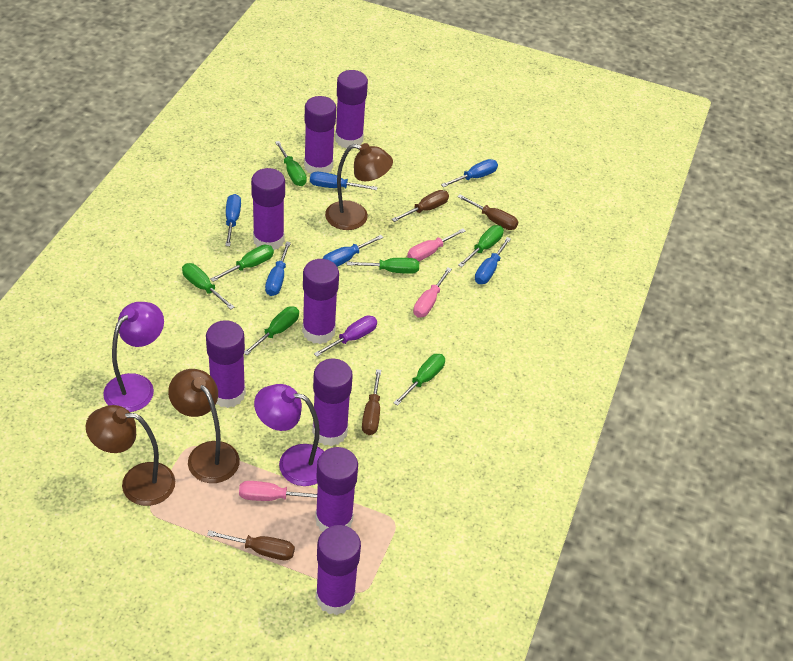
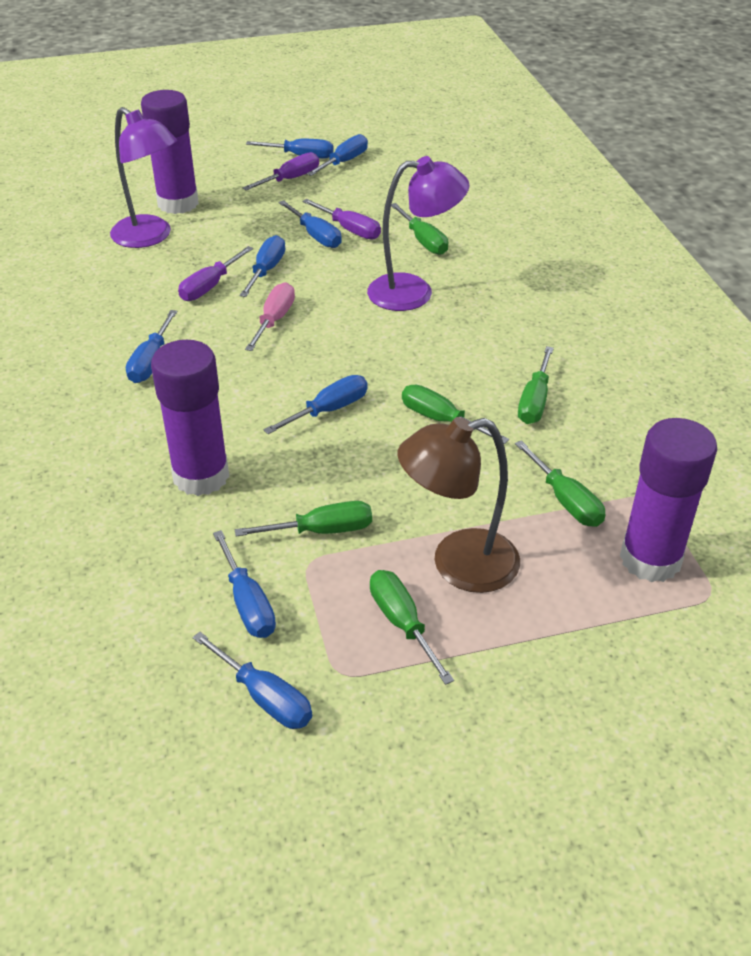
blue screwdriver: [225,194,241,246] [265,241,291,296] [310,172,378,190] [323,235,384,267] [441,159,498,187] [475,237,511,284] = 6 -> [126,310,177,383] [192,632,312,729] [213,530,276,638] [239,235,285,297] [246,139,334,159] [263,375,368,434] [278,200,342,248] [307,134,368,176] = 8
brown lamp: [86,405,175,506] [168,369,240,483] [325,143,393,230] = 3 -> [398,417,520,593] = 1
brown screwdriver: [207,530,295,560] [362,369,381,435] [392,190,449,222] [457,195,518,230] = 4 -> none = 0
green screwdriver: [182,263,234,309] [210,245,274,282] [244,306,299,355] [275,141,307,186] [347,258,419,274] [394,354,445,406] [458,225,504,267] = 7 -> [235,501,372,536] [370,570,454,685] [391,203,448,255] [402,385,509,444] [515,440,606,527] [518,346,554,424] = 6
pink screwdriver: [239,481,317,501] [407,228,466,261] [413,267,452,318] = 3 -> [245,282,295,351] = 1
purple glue stick: [206,320,246,408] [251,168,285,250] [302,259,339,344] [304,96,336,174] [312,359,353,446] [315,447,358,531] [316,525,361,615] [335,70,368,149] = 8 -> [141,90,199,214] [151,340,229,496] [620,418,717,582] = 3
purple screwdriver: [314,316,377,357] = 1 -> [178,246,253,301] [242,152,319,191] [303,199,381,240] = 3

